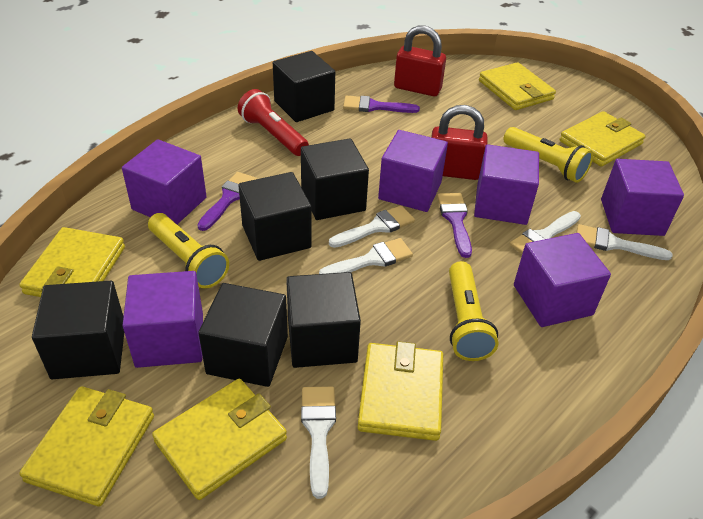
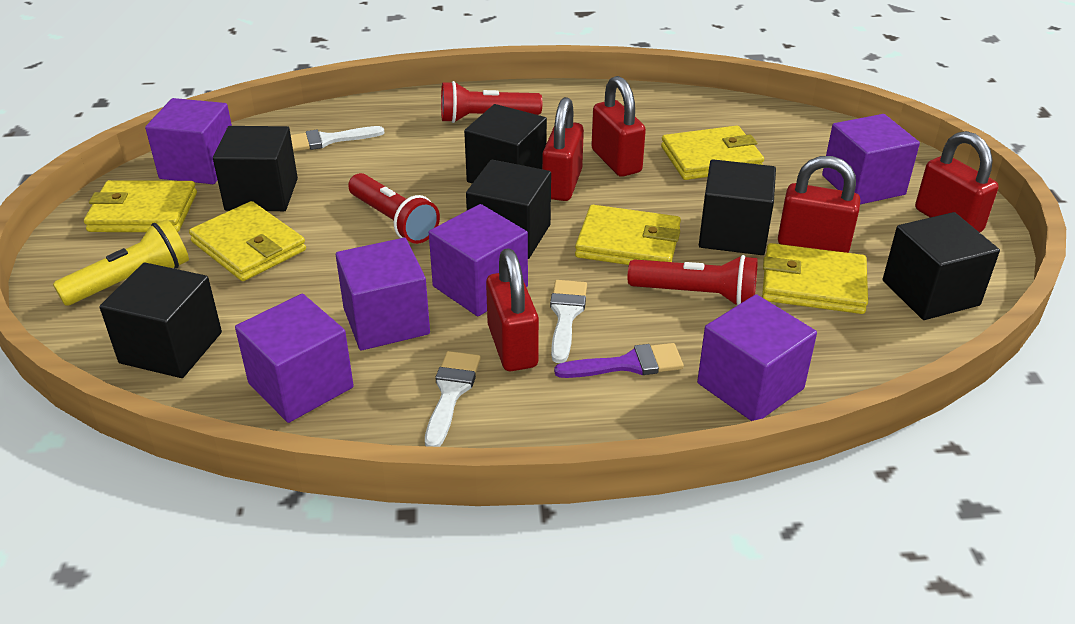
purple brush: [197,172,257,231] [343,96,420,113] [437,193,472,258] = 3 -> [554,343,684,378] = 1
red flashlight: [238,89,309,156] = 1 -> [348,173,440,244] [441,81,542,123] [628,255,758,305] = 3
red padlock: [394,25,446,96] [431,105,488,180] = 2 -> [486,249,539,371] [542,97,584,201] [591,76,646,177] [778,156,860,253] [915,131,999,232] = 5
white brush: [301,387,336,499] [319,238,413,274] [329,205,415,248] [510,211,581,254] [576,224,672,260] = 5 -> [291,126,384,152] [425,351,481,447] [550,280,587,363] = 3
yellow flashlight: [148,213,229,288] [449,261,499,361] [503,127,593,183] = 3 -> [53,219,189,306] = 1
yellow wallet: [19,227,125,297] [19,386,154,507] [152,379,287,500] [358,341,443,441] [479,62,556,110] [559,111,646,167] = 6 -> [84,180,197,232] [189,201,306,281] [575,205,681,265] [661,126,764,180] [762,243,868,314] = 5

